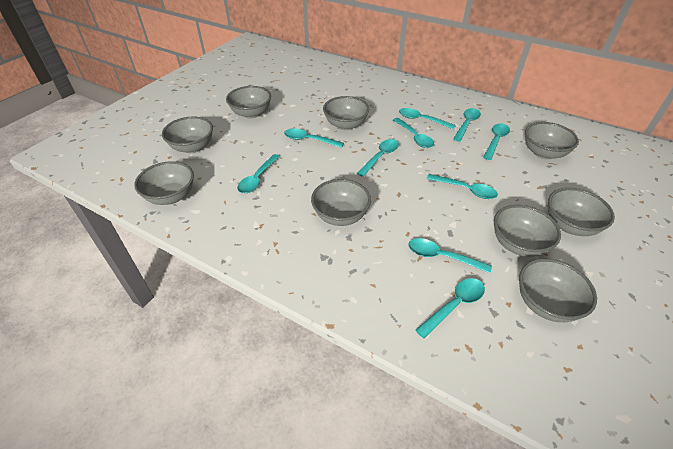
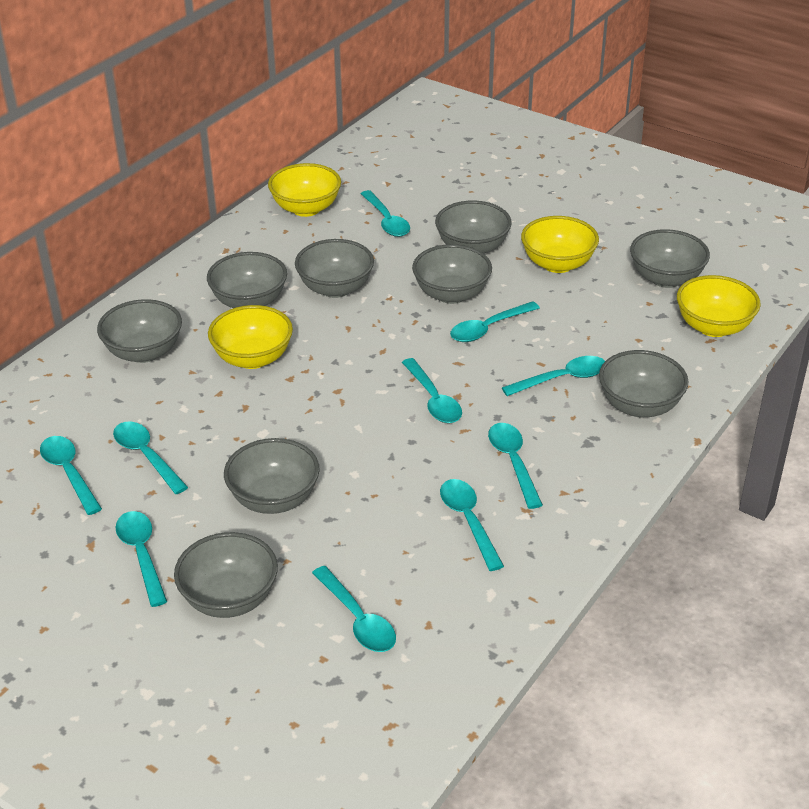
yellow bowl: none = 0 -> [208,305,293,369] [268,163,341,217] [521,216,599,273] [677,275,761,337] = 4

